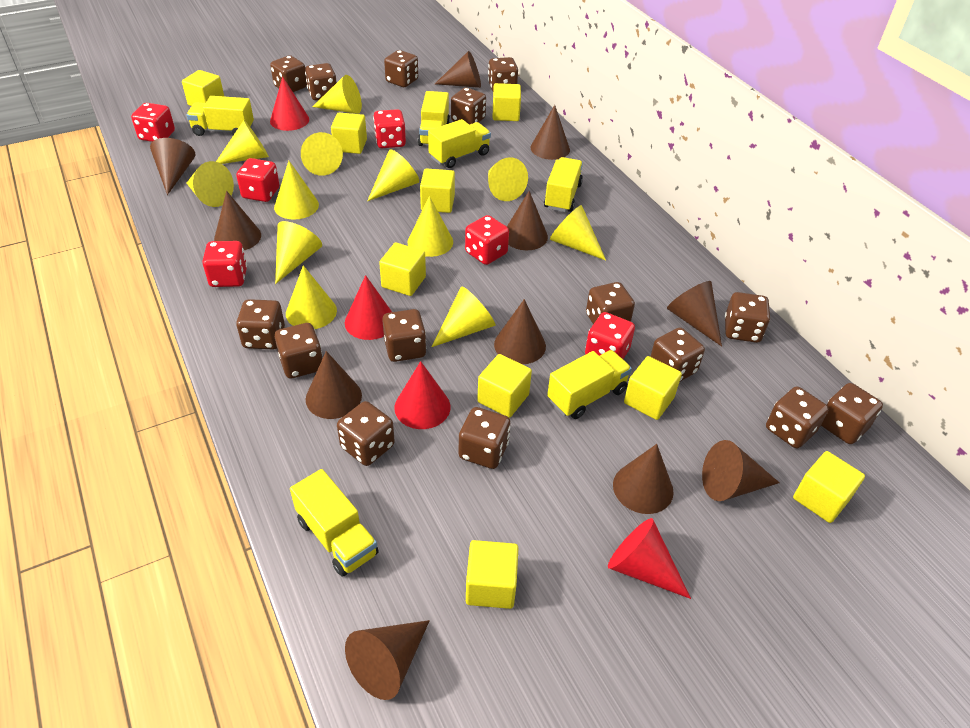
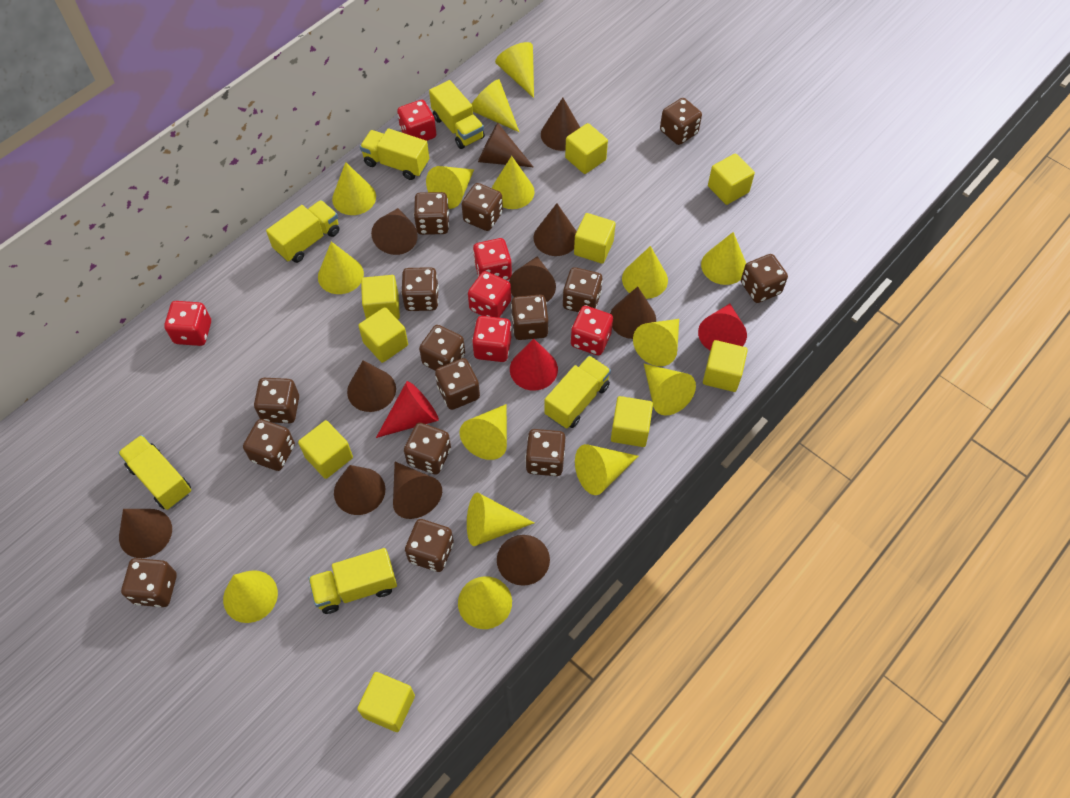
red cone: [270,77,309,131] [345,275,392,340] [394,361,450,429] [608,518,691,599] = 4 -> [376,381,439,438] [510,339,558,390] [698,304,747,351] = 3
yellow cone: [187,161,234,207] [216,120,269,164] [274,161,319,220] [275,221,322,284] [286,265,337,329] [301,132,343,176] [312,75,362,114] [367,149,419,201] [408,196,453,257] [432,287,496,347] [488,157,528,201] [550,205,606,261] = 12 -> [223,570,278,623] [318,242,364,294] [332,162,376,215] [426,166,474,209] [458,576,512,629] [459,404,507,460] [467,493,534,546] [472,79,519,132] [492,156,535,209] [495,42,534,98] [575,444,639,495] [622,246,668,299] [633,319,679,366] [644,364,696,416] [701,232,746,285] = 15

